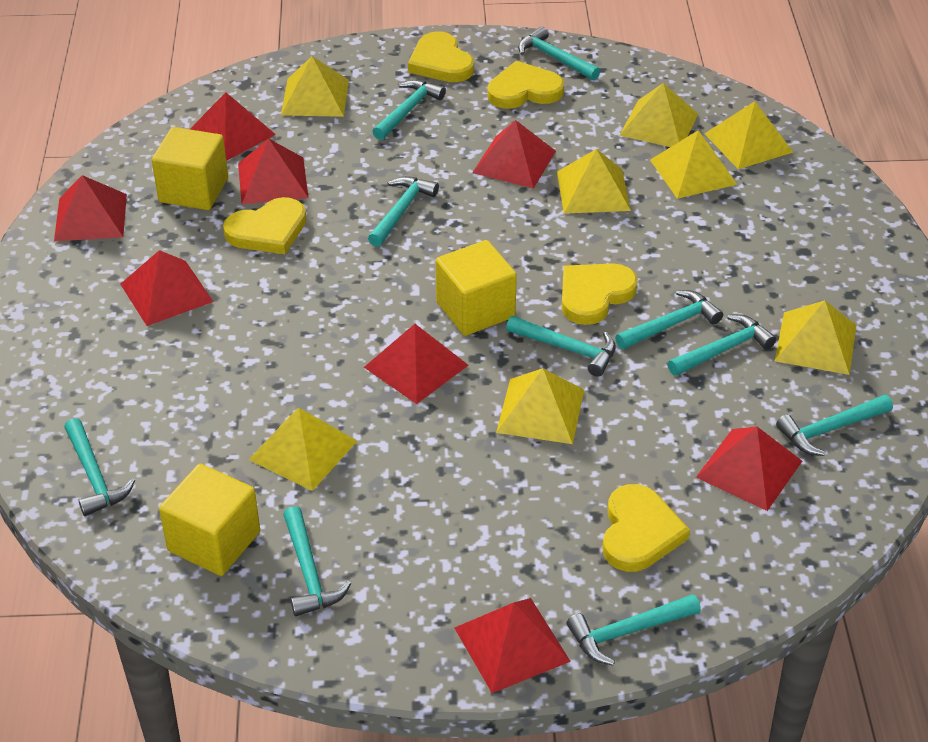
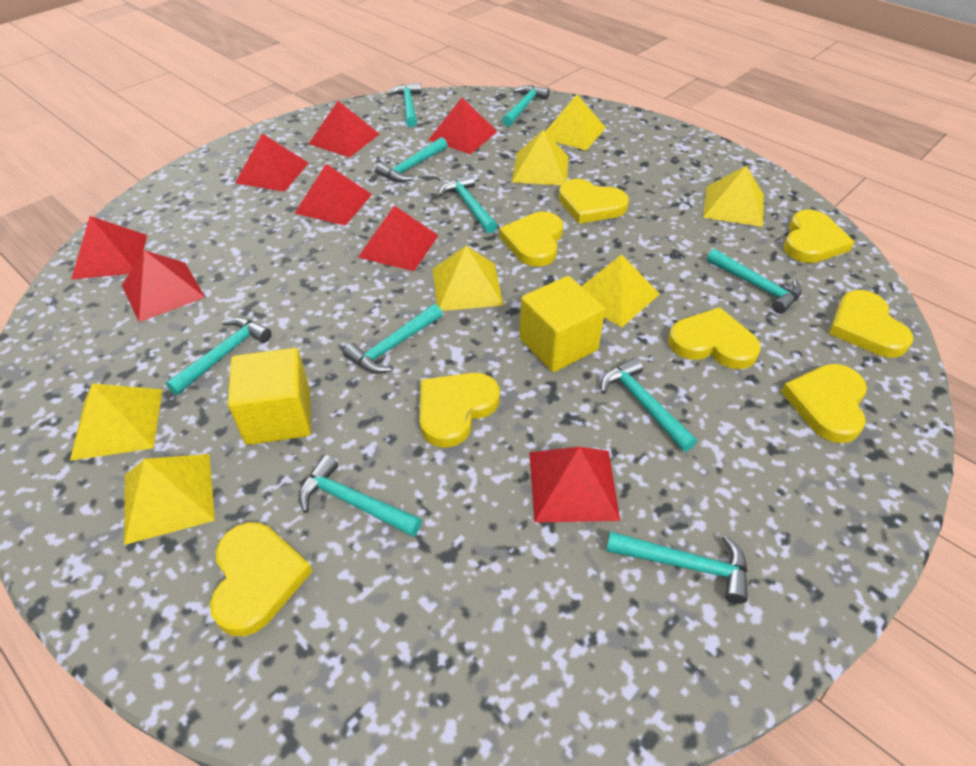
yellow cube: [152,127,228,210] [159,464,260,576] [436,240,517,336] = 3 -> [228,348,311,445] [519,276,605,372] = 2
yellow heart: [223,197,306,254] [408,31,474,82] [488,61,564,109] [561,263,638,325] [602,484,690,572] = 5 -> [210,522,312,636] [420,373,500,448] [499,212,563,267] [559,179,629,224] [668,307,761,369] [781,364,867,443] [784,210,855,263] [829,290,913,357] = 8
yellow pyramid: [248,408,357,491] [281,56,349,117] [496,368,584,444] [557,149,631,214] [619,83,698,147] [650,130,737,199] [704,101,793,169] [775,300,857,375] = 8 -> [70,383,162,461] [124,454,215,545] [433,246,504,311] [512,130,569,185] [545,95,606,151] [581,254,660,327] [703,166,764,227] = 7

